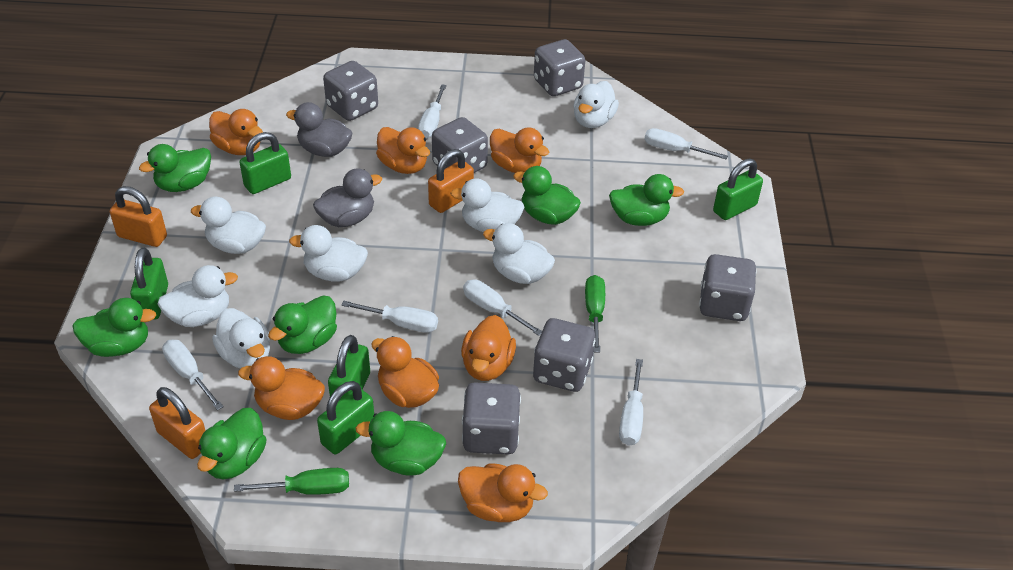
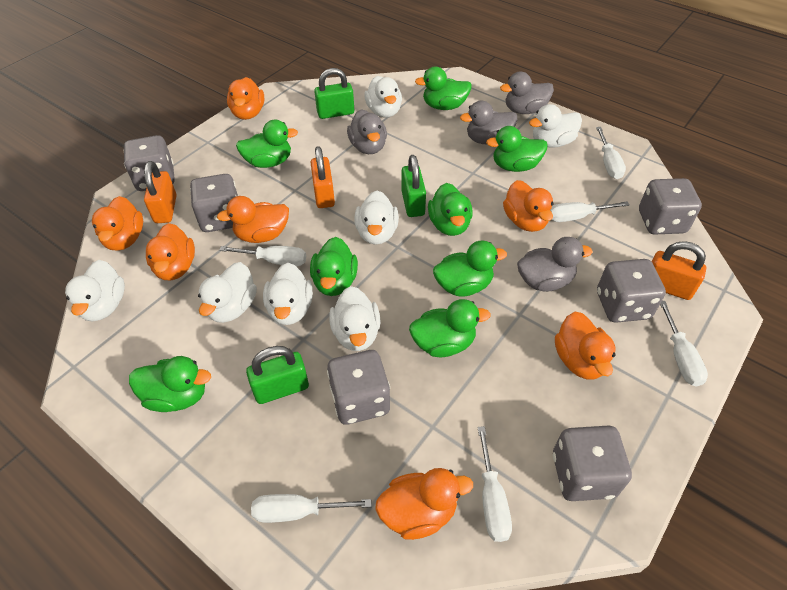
green duck: [73,298,156,357] [139,144,211,192] [197,408,267,480] [268,295,337,354] [356,411,446,476] [513,166,581,225] [609,174,684,226] = 7 -> [129,356,211,412] [236,120,298,168] [310,237,358,296] [409,299,491,357] [415,67,472,110] [428,183,473,236] [433,240,507,297] [486,126,547,172] = 8
green padlock: [130,248,168,320] [239,132,291,194] [317,381,374,454] [328,335,370,399] [713,159,763,220] = 5 -> [246,346,309,404] [314,68,354,119] [401,155,426,217] = 3
green screwdriver: [234,468,349,495] [585,275,605,353] = 2 -> none = 0
grey duck: [286,102,352,157] [313,168,382,227] = 2 -> [347,109,387,154] [460,100,517,144] [500,71,554,114] [517,237,592,292] = 4

